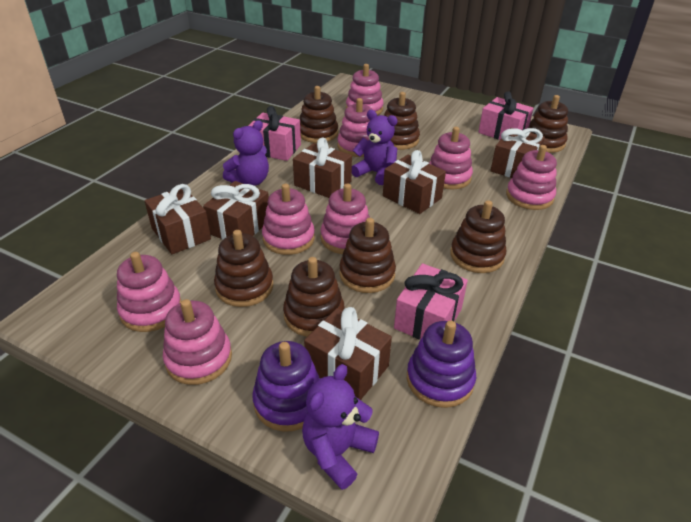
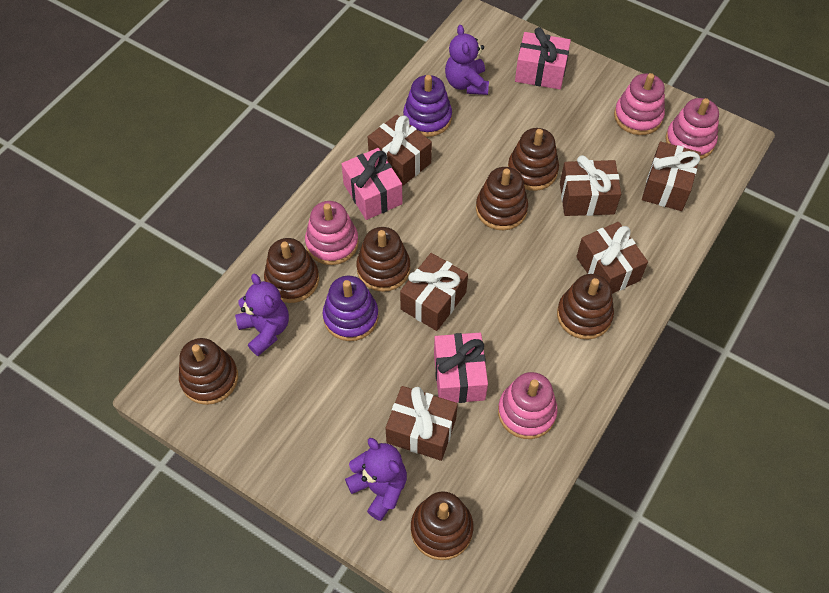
pink stacking toy: [117,252,182,332] [163,299,232,385] [262,184,315,255] [321,183,370,254] [337,98,373,157] [346,64,384,115] [429,127,473,190] [506,145,557,210] = 8 -> [305,201,359,265] [498,372,558,439] [614,73,665,135] [665,98,719,159] = 4

